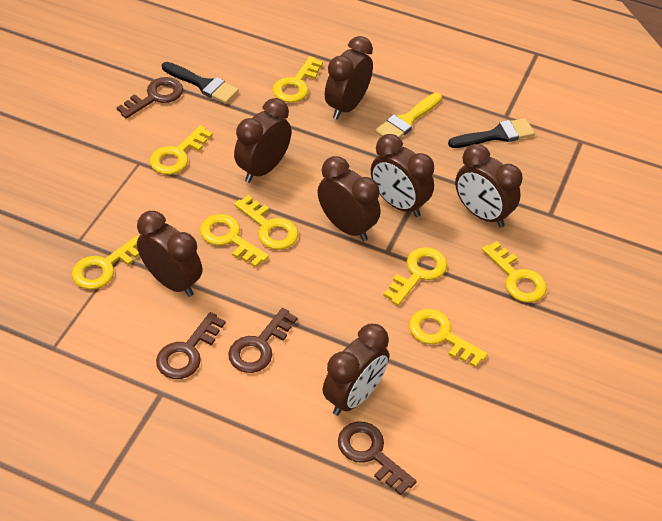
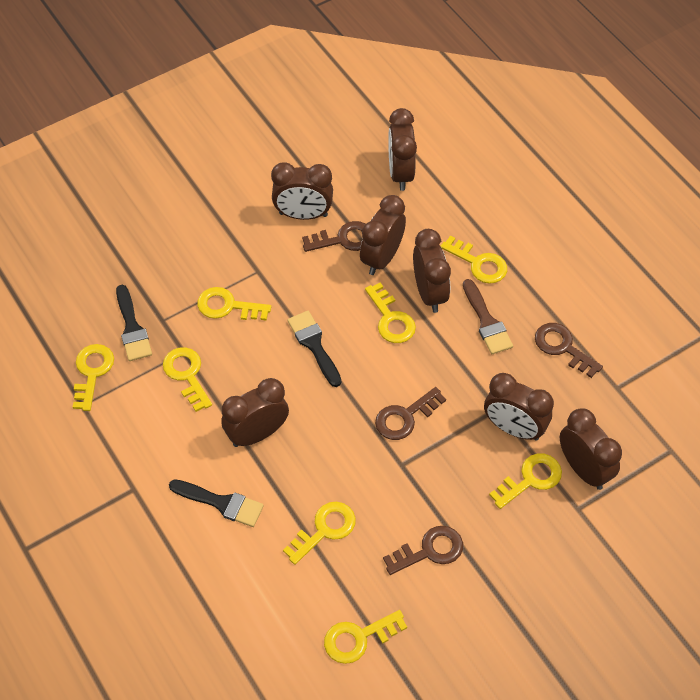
black brush: [162,62,239,104] [448,118,535,148] = 2 -> [116,285,152,361] [169,479,264,527] [287,311,342,387] = 3
brown brush: none = 0 -> [463,279,513,354] = 1
yellow brush: [375,93,442,138] = 1 -> none = 0

